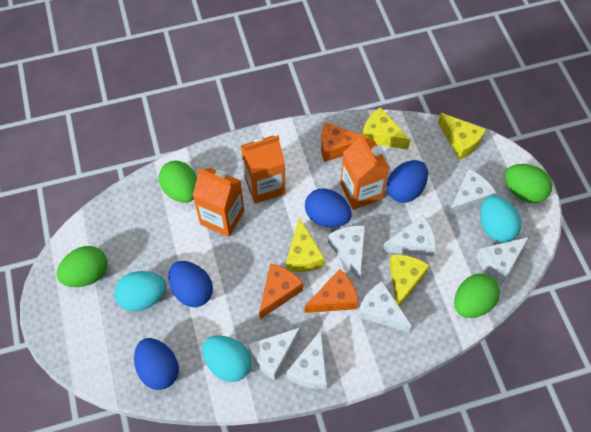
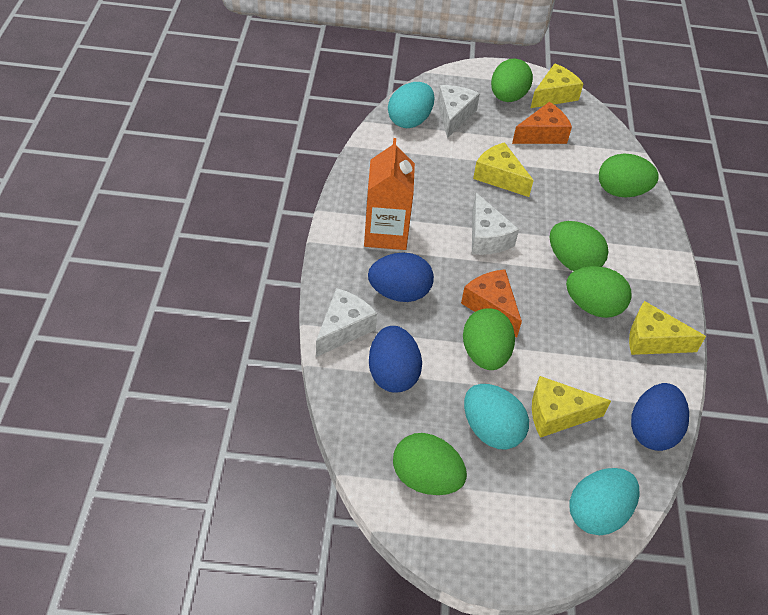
blue egg: [134,338,179,390] [168,261,213,307] [305,188,352,227] [386,160,428,203] = 4 -> [368,253,434,302] [369,326,422,392] [631,383,689,451] = 3
green egg: [57,246,107,287] [159,161,197,203] [454,274,500,318] [505,164,552,203] = 4 -> [393,433,467,495] [463,308,515,370] [491,58,533,102] [550,221,608,271] [566,266,632,318] [599,154,659,197] = 6
orange carton: [192,167,244,237] [241,135,285,203] [340,133,390,210] = 3 -> [364,138,415,250] = 1
orange cheese: [259,263,303,319] [304,269,358,313] [321,122,370,162] = 3 -> [461,269,522,338] [512,102,572,144] = 2
white cheese: [248,327,300,380] [287,330,327,389] [328,225,365,280] [357,281,412,332] [382,215,436,256] [448,169,496,217] [476,237,529,285] = 7 -> [316,288,377,357] [437,85,480,138] [472,193,519,255] = 3

